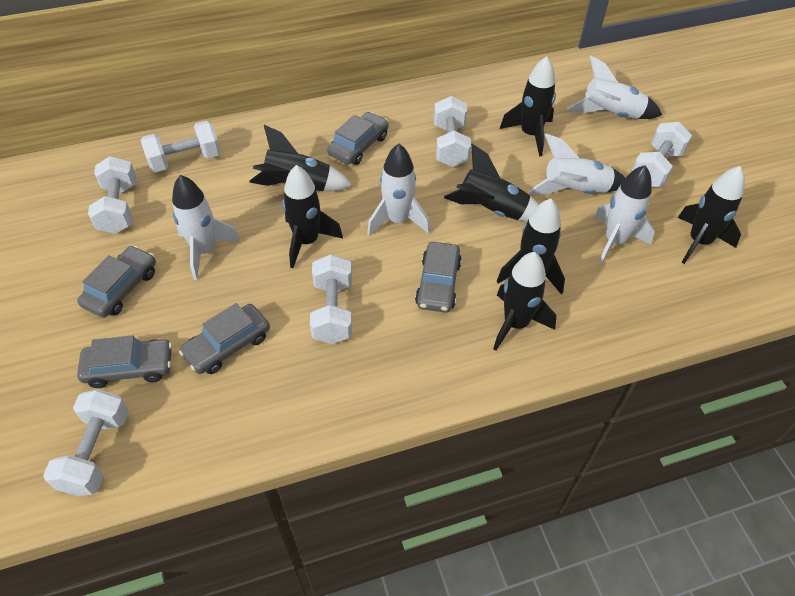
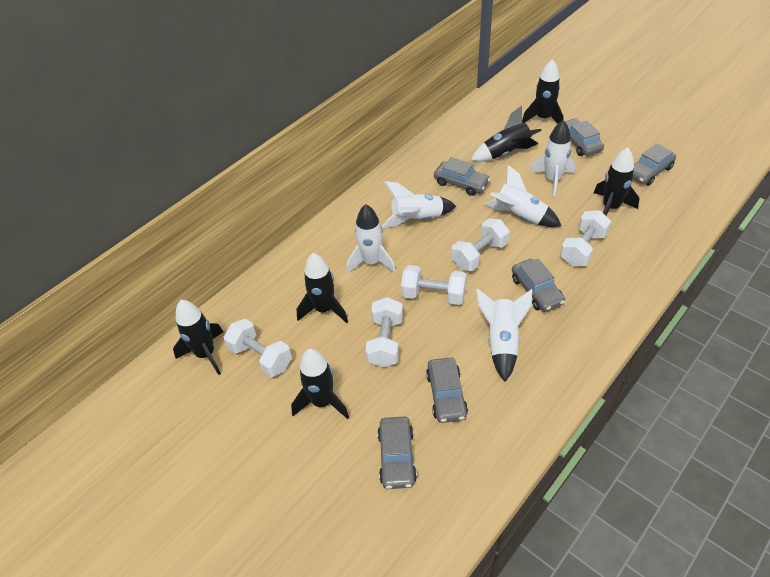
black rocket: [249,125,352,191] [282,165,343,268] [444,144,539,222] [493,252,556,351] [497,199,565,294] [500,56,556,156] [678,166,745,264] = 7 -> [173,300,223,375] [291,349,349,419] [297,253,348,323] [471,106,542,162] [522,59,564,124] [594,147,639,215] = 6
grey car: [77,245,156,318] [77,335,172,388] [179,303,270,374] [327,112,389,165] [415,242,462,313] = 5 -> [377,417,417,489] [426,357,468,423] [434,157,490,196] [512,258,565,312] [565,118,604,156] [633,144,676,185] = 6
white dumbbell: [43,389,129,496] [88,156,137,234] [141,120,221,172] [310,254,352,344] [434,96,471,167] [631,122,692,187] = 6 -> [224,319,292,377] [365,297,403,367] [401,265,467,305] [451,218,510,271] [560,210,611,266] = 5

